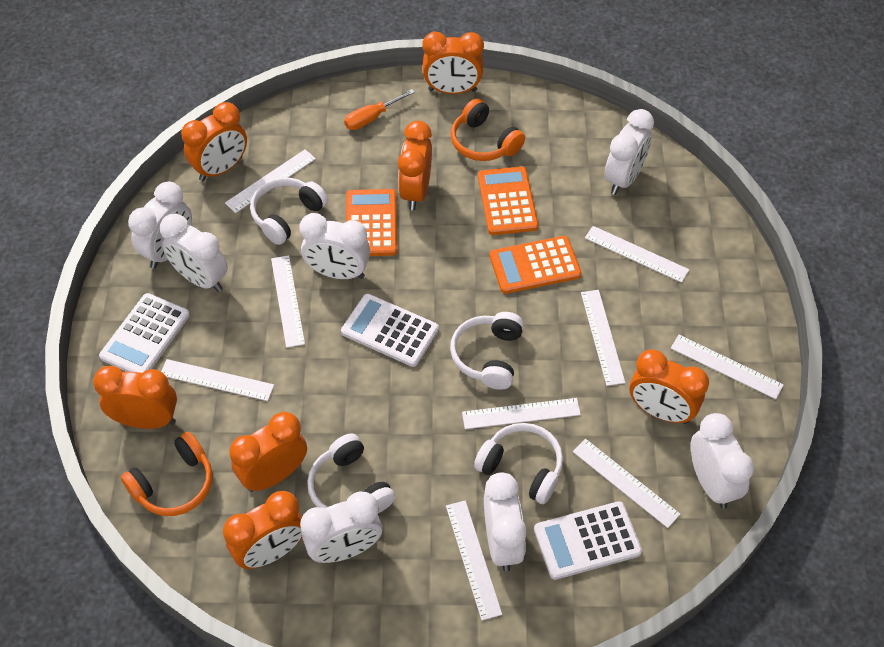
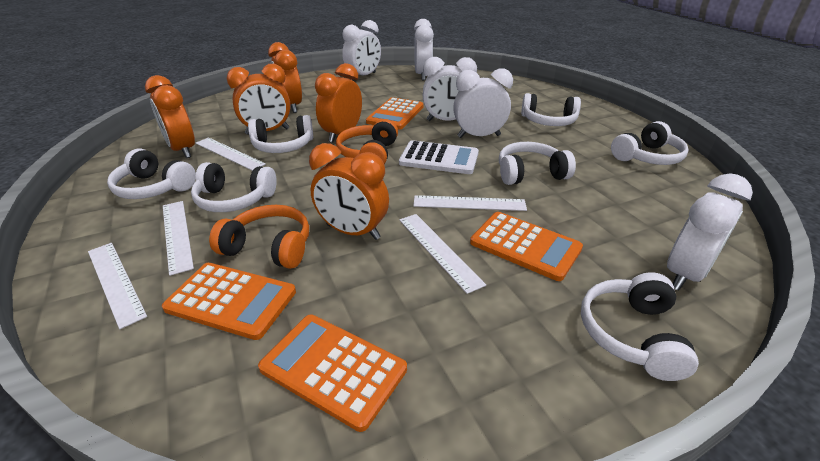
orange calculator: [346,189,397,256] [478,166,538,235] [489,236,582,294] = 3 -> [162,263,296,340] [258,314,407,432] [366,97,423,130] [470,212,583,281] = 4
orange clock: [93,366,177,429] [181,102,247,181] [223,491,302,569] [229,412,307,492] [398,121,432,211] [422,32,484,94] [629,349,709,424] = 7 -> [145,75,195,158] [227,64,291,135] [268,42,302,113] [309,143,389,240] [315,63,362,143] = 5
orange screwdriver: [344,89,415,130] = 1 -> none = 0
white calculator: [99,293,190,373] [341,294,439,367] [534,501,642,580] = 3 -> [399,140,479,174] = 1
white clock: [128,181,192,269] [160,214,228,292] [299,213,370,279] [300,492,382,563] [484,472,527,571] [605,109,654,195] [691,413,754,509] = 7 -> [342,20,381,80] [414,19,434,80] [423,57,477,121] [453,69,513,138] [667,173,753,291] = 5
white headphones: [250,178,328,245] [307,433,395,513] [450,312,524,390] [474,423,563,504] = 4 -> [107,148,196,199] [191,162,277,212] [248,115,313,153] [499,142,576,185] [521,93,581,126] [581,272,699,381] [611,121,689,165] = 7
white ruler: [161,359,274,401] [225,149,316,213] [271,255,305,348] [446,500,502,621] [462,398,581,429] [573,439,680,528] [581,290,625,386] [585,226,689,283] [671,335,784,399] = 9 -> [88,243,147,329] [163,201,194,276] [196,138,266,171] [399,214,486,294] [413,195,527,211] = 5

